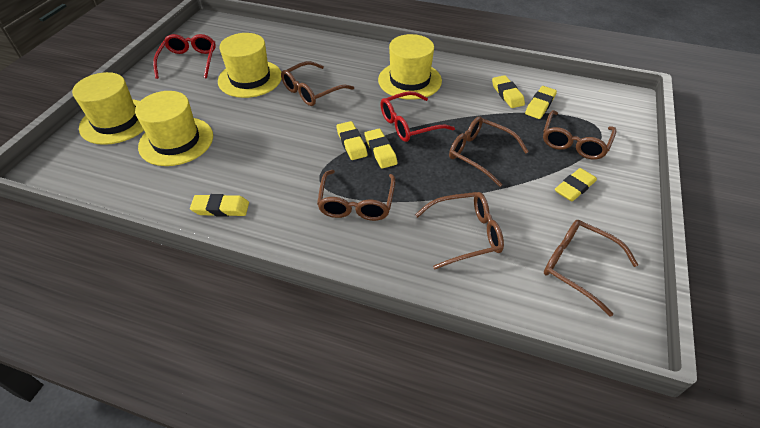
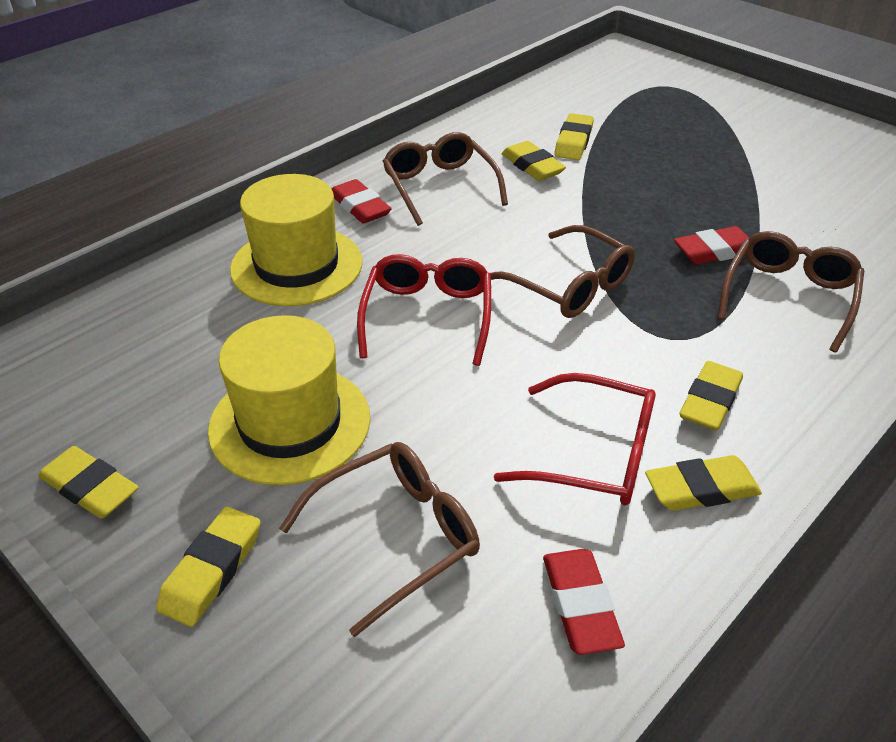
brown glasses: [281,61,354,106] [317,170,395,221] [415,192,504,269] [449,116,529,187] [543,110,616,160] [544,220,638,317] = 6 -> [279,442,480,637] [383,132,508,226] [490,225,635,318] [718,231,864,352] = 4
red eraser: none = 0 -> [332,179,392,224] [543,549,625,655] [674,226,749,265] = 3
yellow hat: [72,72,144,145] [135,91,213,166] [218,33,282,98] [378,34,442,100] = 4 -> [208,315,371,485] [230,174,363,306] = 2

